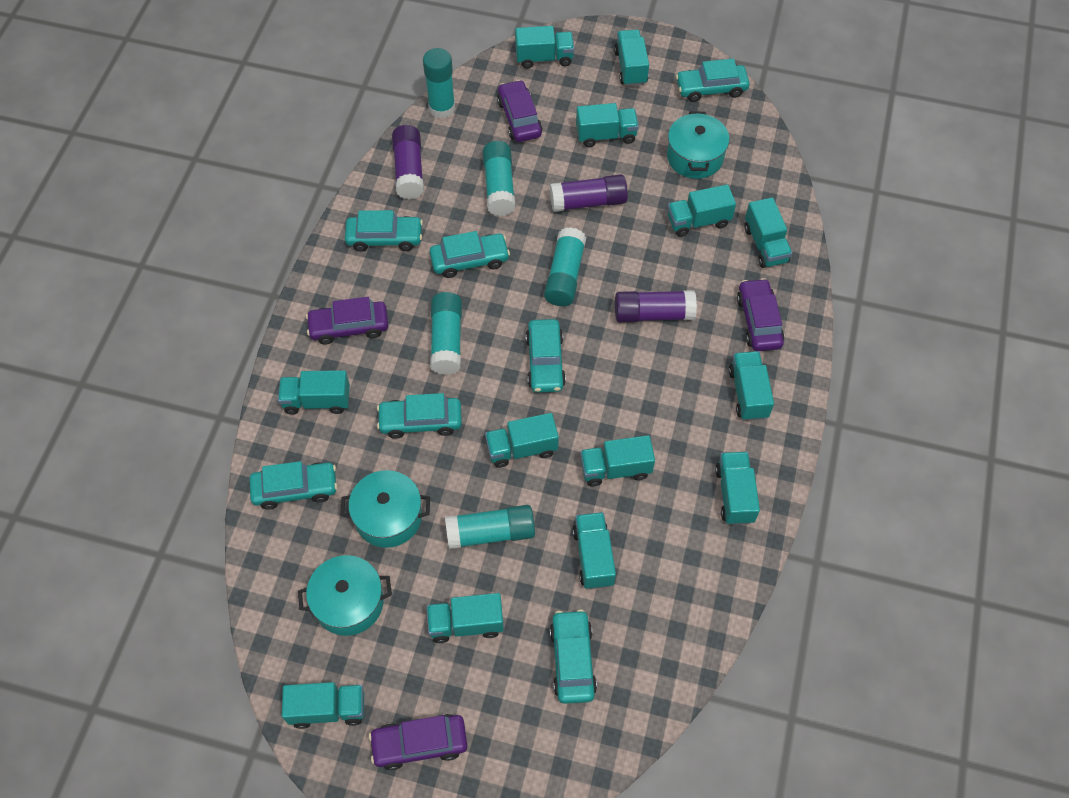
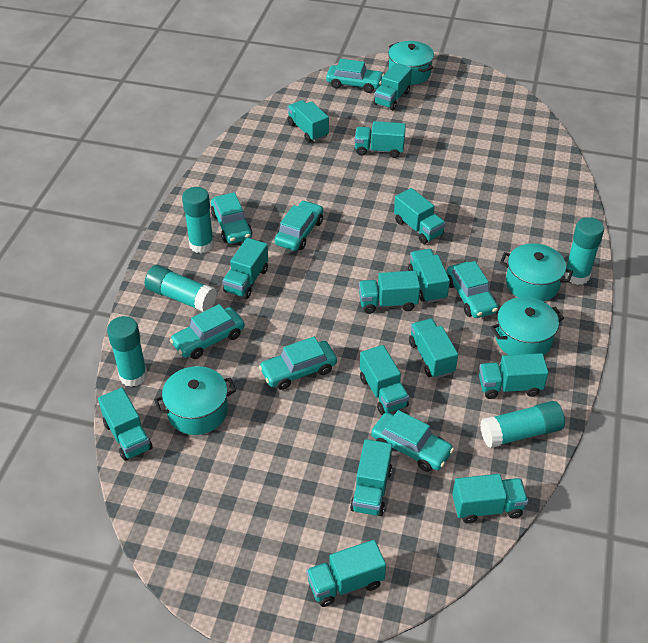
purple car: [306,297,388,345] [369,714,467,770] [497,80,542,142] [737,278,784,351] = 4 -> none = 0
purple glue stick: [392,125,424,200] [550,174,628,212] [615,290,697,322] = 3 -> none = 0
turquoise pot: [298,555,392,636] [340,470,430,548] [667,111,729,179] = 3 -> [154,366,236,435] [388,41,434,85] [490,297,564,356] [500,244,573,302] = 4
turquoise truck: [278,370,350,415] [282,682,364,729] [427,593,504,643] [485,413,559,468] [515,26,574,69] [573,512,616,589] [576,103,639,147] [580,435,655,487] [614,29,649,86] [668,184,736,237] [715,452,760,525] [728,351,774,421] [744,197,792,268] = 13 -> [98,387,153,461] [222,238,268,299] [287,100,329,142] [306,540,386,607] [350,439,392,516] [354,121,406,158] [359,271,420,314] [360,345,409,415] [374,63,412,110] [394,188,446,244] [408,249,450,303] [409,319,458,378] [452,474,528,524] [479,353,548,399] = 14

